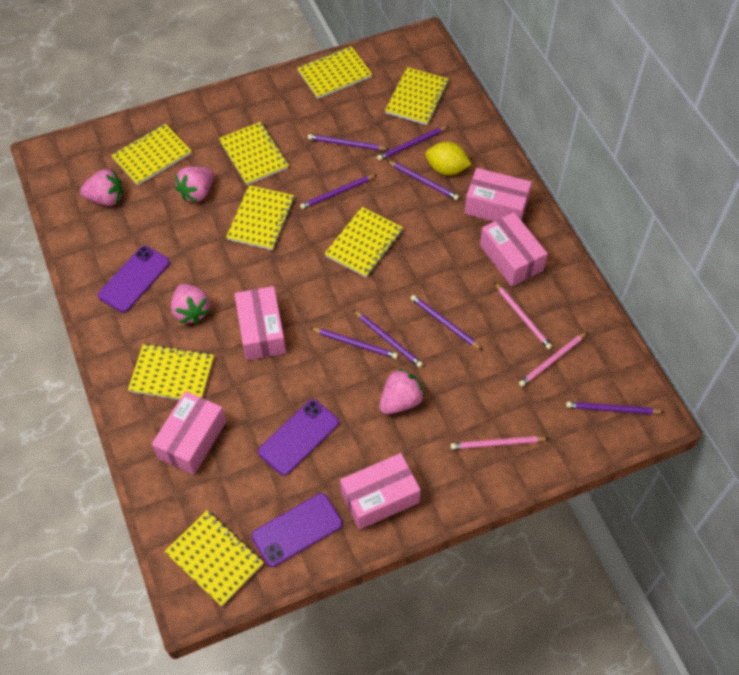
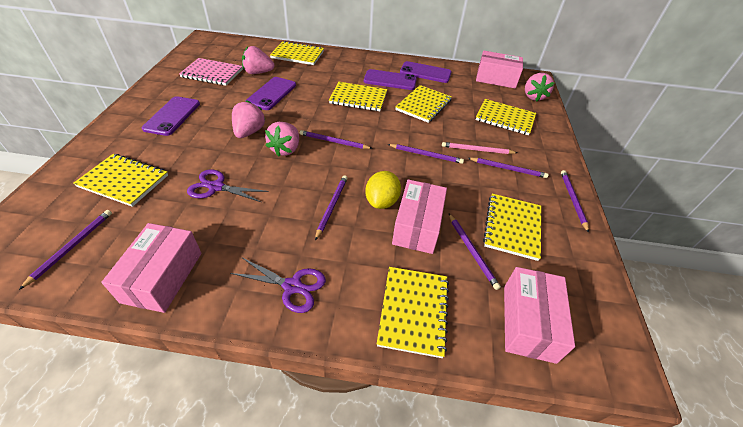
pink box: [152,391,226,475] [234,286,286,360] [340,453,421,530] [464,168,532,221] [480,212,548,287] = 5 -> [101,223,201,313] [392,179,447,254] [476,51,523,89] [504,267,575,364] = 4
pink notebook: none = 0 -> [179,58,243,86] = 1
pink pencil: [450,436,549,450] [494,282,552,349] [519,332,587,387] = 3 -> [442,142,518,154] = 1
purple pencil: [300,174,377,209] [308,134,389,150] [310,328,398,359] [353,310,423,368] [377,126,449,161] [387,161,459,200] [410,295,482,350] [566,402,664,414] = 8 -> [19,210,112,290] [300,130,373,149] [315,175,347,240] [387,144,464,164] [449,214,501,290] [468,158,549,178] [561,170,589,233] = 7
purple phone: [98,246,170,313] [252,493,342,567] [258,399,339,476] = 3 -> [142,96,200,136] [246,77,296,110] [364,69,417,90] [400,61,452,83] = 4
purple scissors: none = 0 -> [187,170,269,202] [231,258,326,313] = 2
yellow notebook: [111,124,192,186] [128,344,214,400] [165,511,264,606] [219,122,289,185] [226,185,294,250] [297,46,372,99] [324,207,403,277] [385,67,449,125] = 8 -> [73,154,168,207] [270,41,324,65] [329,82,387,111] [377,267,449,358] [395,85,452,123] [476,99,536,135] [483,194,541,261] = 7

